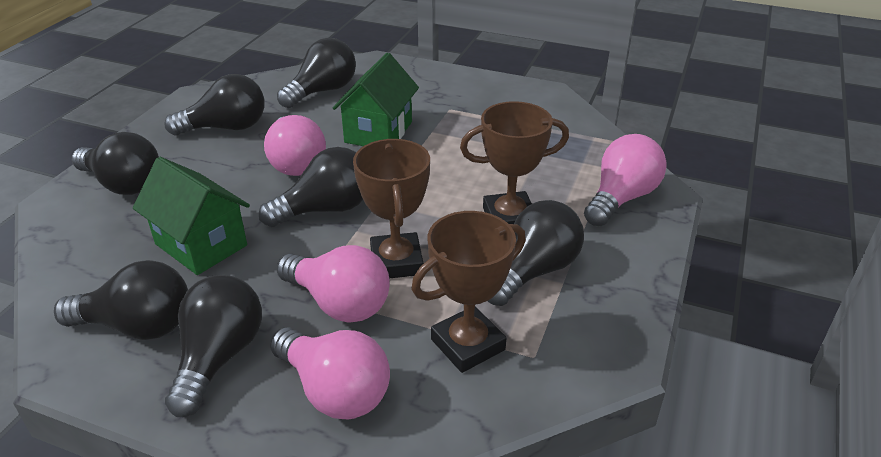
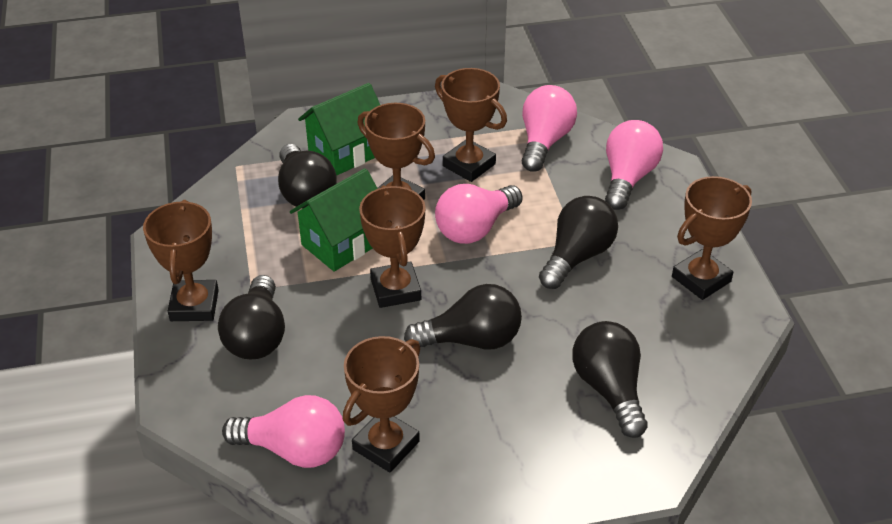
black light bulb: [54,260,188,340] [72,132,159,195] [164,74,265,135] [165,275,262,417] [259,147,363,227] [277,38,356,108] [488,200,584,306] = 7 -> [218,275,285,359] [278,144,337,209] [404,284,522,350] [539,196,618,289] [572,321,648,438] = 5
brown trophy: [353,139,430,278] [411,211,526,373] [460,101,569,224] = 3 -> [143,200,219,321] [343,336,420,472] [357,103,435,200] [359,185,426,308] [435,68,507,182] [672,176,752,300] = 6

